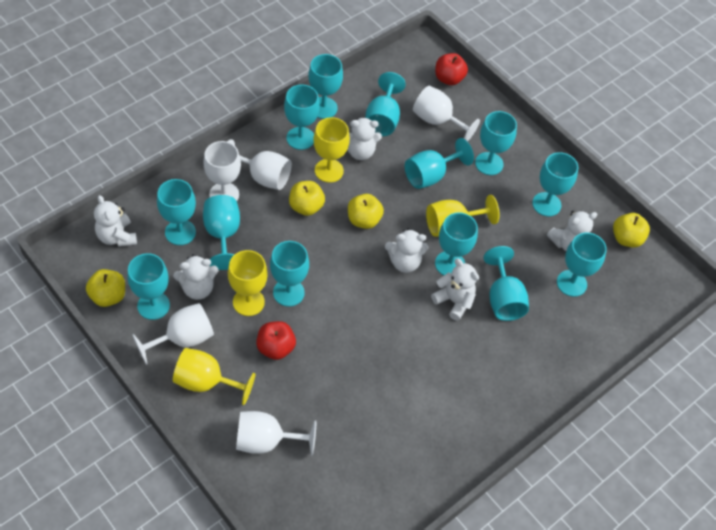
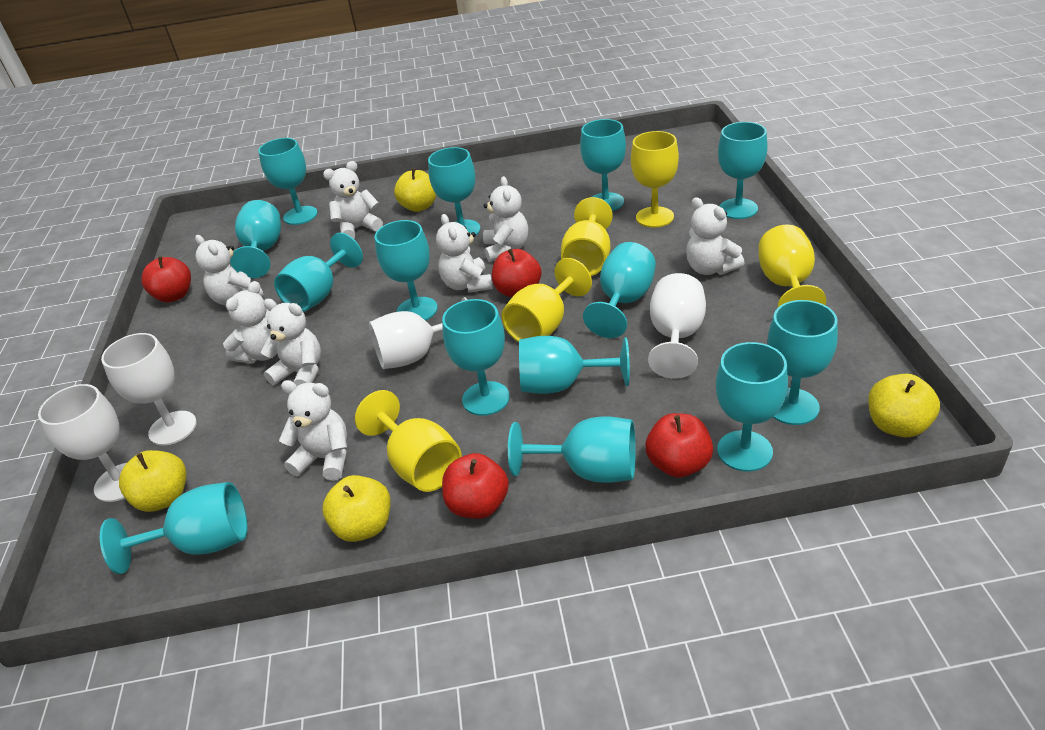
red apple: [256,321,296,360] [435,53,468,85] = 2 -> [142,256,191,303] [442,453,509,519] [492,249,542,297] [645,413,713,478] = 4
turquoise goblet: [127,253,170,320] [157,179,196,245] [203,195,240,270] [270,241,309,306] [284,85,320,150] [308,54,343,119] [365,72,406,136] [405,138,474,189] [435,212,478,275] [475,111,517,175] [483,246,529,321] [532,152,578,216] [557,232,607,297] = 13 -> [100,482,247,574] [230,200,281,278] [258,138,318,225] [274,233,363,312] [374,220,438,321] [428,147,480,235] [442,299,510,416] [508,416,636,483] [519,336,630,394] [580,119,626,211] [583,242,656,338] [716,342,788,472] [718,122,767,219] [768,300,838,425] = 14
white goblet: [132,303,214,365] [203,141,241,201] [227,139,292,190] [236,411,316,456] [413,86,480,141] = 5 -> [38,384,127,502] [101,333,197,446] [369,297,468,369] [648,273,706,379] = 4
white teddy bear: [94,195,137,247] [173,254,219,300] [347,117,382,160] [385,228,428,273] [431,259,479,321] [547,210,598,251] = 6 -> [195,235,264,306] [223,281,277,364] [261,299,321,386] [279,380,347,481] [323,161,383,239] [436,214,493,293] [483,176,528,262] [686,197,744,275] = 8
yellow goblet: [173,348,255,405] [228,250,268,316] [313,117,350,183] [426,195,500,237] = 4 -> [355,390,461,492] [502,258,592,342] [561,197,613,276] [631,131,679,227] [758,224,826,307] = 5

